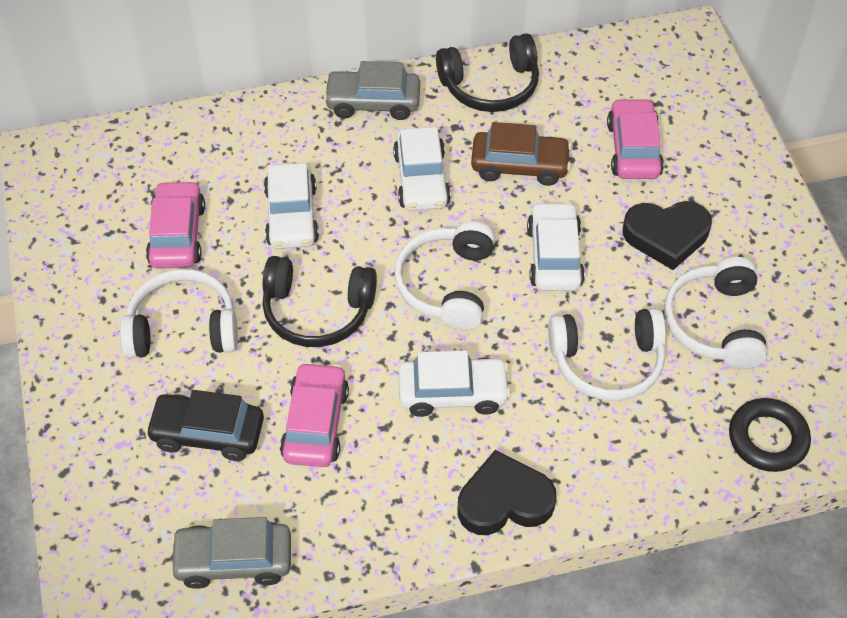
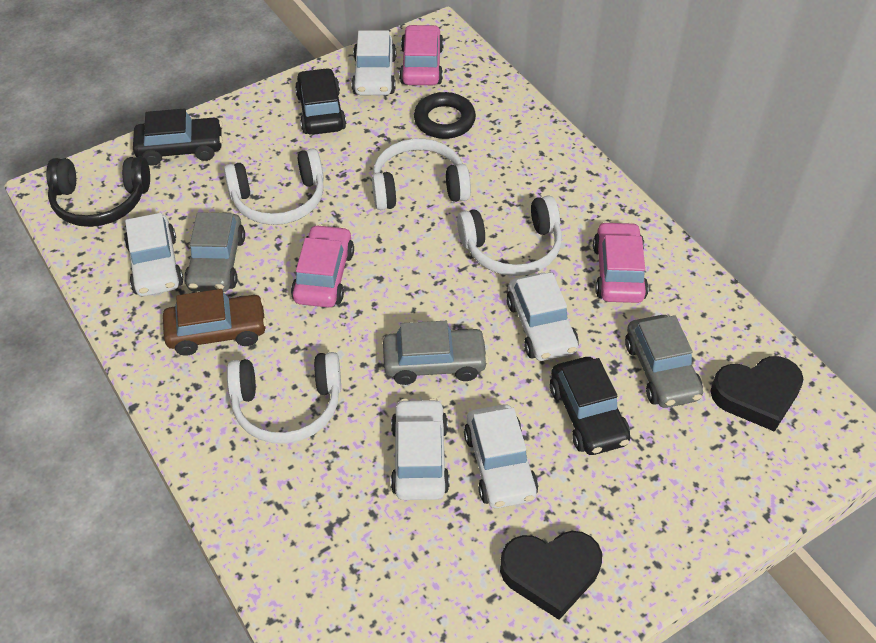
black car: [145,390,264,461] = 1 -> [133,108,223,166] [295,68,346,135] [550,357,630,455] = 3
black headphones: [262,256,377,347] [436,33,539,112] = 2 -> [46,157,150,227] = 1
grey car: [169,517,291,589] [324,61,420,120] = 2 -> [184,212,245,292] [383,321,489,385] [625,315,703,408] = 3
white car: [264,163,319,249] [393,127,451,211] [398,351,511,417] [527,201,585,291] = 4 -> [124,213,183,296] [351,30,396,95] [391,398,450,500] [464,404,538,508] [506,272,579,361] = 5

